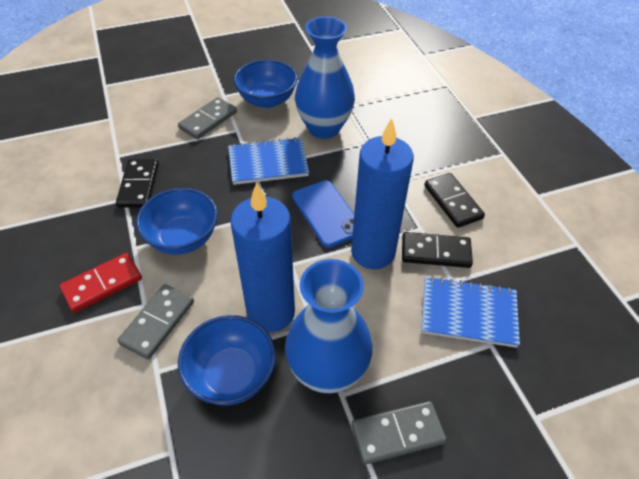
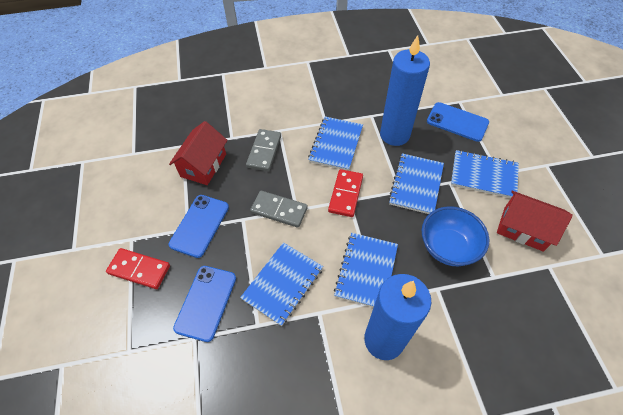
black domino: [116,159,159,208] [402,232,473,268] [424,173,485,228] = 3 -> none = 0
blue bowl: [136,188,218,255] [178,315,276,405] [234,60,298,108] = 3 -> [422,206,490,266] = 1
blue notebook: [228,137,309,185] [421,276,520,348] = 2 -> [240,242,323,326] [308,116,363,171] [334,233,398,307] [388,153,444,214] [451,150,519,198] = 5
blue phone: [292,180,354,248] = 1 -> [169,195,229,258] [173,266,236,342] [427,102,489,142] = 3
blue vase: [285,259,373,394] [295,16,355,139] = 2 -> none = 0
grey domino: [117,284,194,359] [178,97,237,139] [352,401,446,465] = 3 -> [246,129,281,171] [250,191,308,228] = 2
red domino: [60,253,142,313] = 1 -> [106,248,170,289] [328,169,363,217] = 2
red house: none = 0 -> [169,121,228,185] [497,191,573,252] = 2

